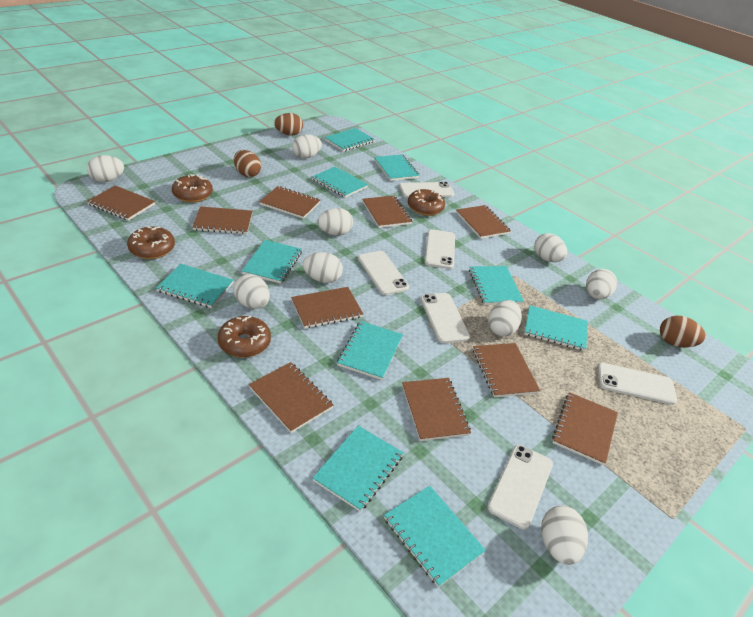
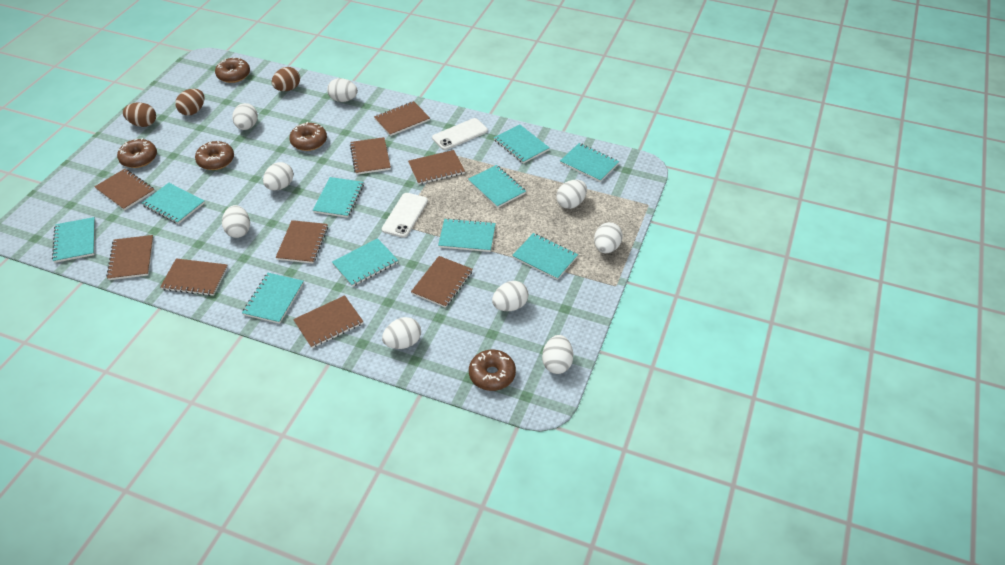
brown donut: [127,226,175,259] [172,174,213,202] [217,316,271,358] [408,189,445,216] = 4 -> [117,138,157,168] [195,141,234,170] [215,57,250,83] [289,122,327,151] [469,349,516,391] = 5
brown notebook: [87,185,155,221] [192,206,253,234] [249,362,334,433] [259,186,320,219] [291,287,363,329] [362,196,412,228] [402,378,471,441] [456,205,511,239] [473,343,540,397] [552,392,618,465] = 10 -> [94,169,155,210] [106,235,153,280] [160,258,228,296] [276,220,328,264] [293,295,363,348] [350,137,391,175] [374,101,430,136] [408,150,465,185] [411,256,473,308] = 9
white phone: [358,251,409,295] [399,182,455,198] [421,293,470,343] [425,229,455,269] [488,445,553,530] [598,363,677,405] = 6 -> [382,193,428,238] [432,118,488,150] = 2

